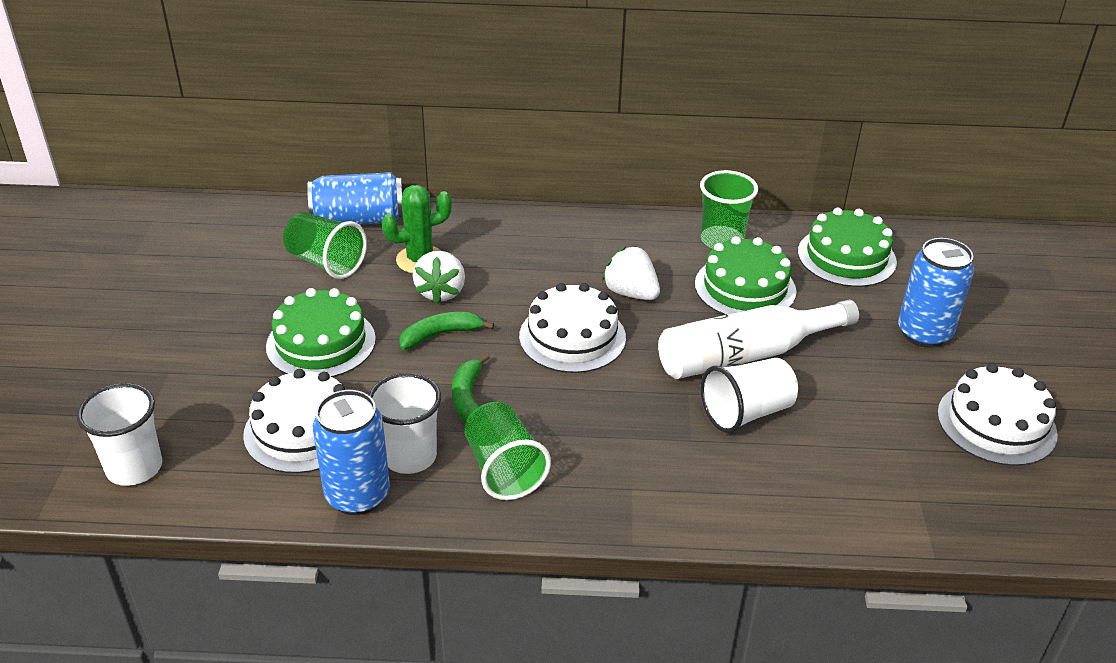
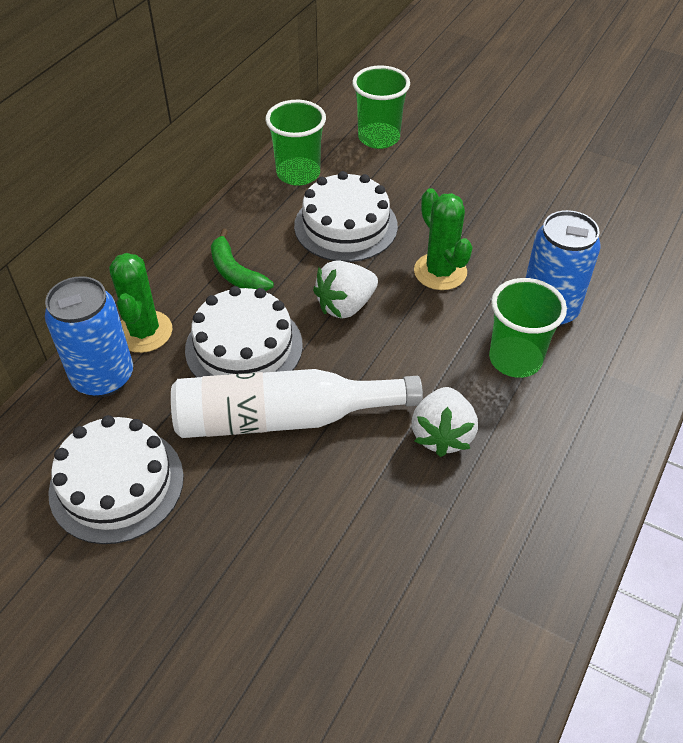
blue can: [307,172,403,225] [313,390,390,515] [898,238,974,348] = 3 -> [45,276,133,397] [525,210,601,327] = 2
green banana: [399,312,494,350] [452,353,490,423] = 2 -> [211,229,274,291] = 1
green cactus: [381,185,452,273] = 1 -> [109,253,172,353] [414,188,473,290] = 2
green cake: [266,288,376,377] [695,236,796,315] [798,208,897,287] = 3 -> none = 0
white cup: [76,383,162,486] [369,373,441,474] [701,358,798,433] = 3 -> none = 0

